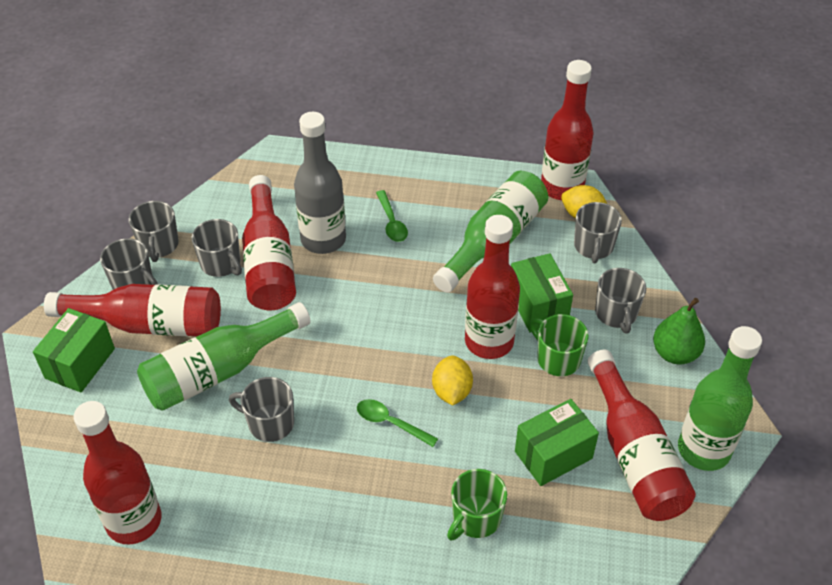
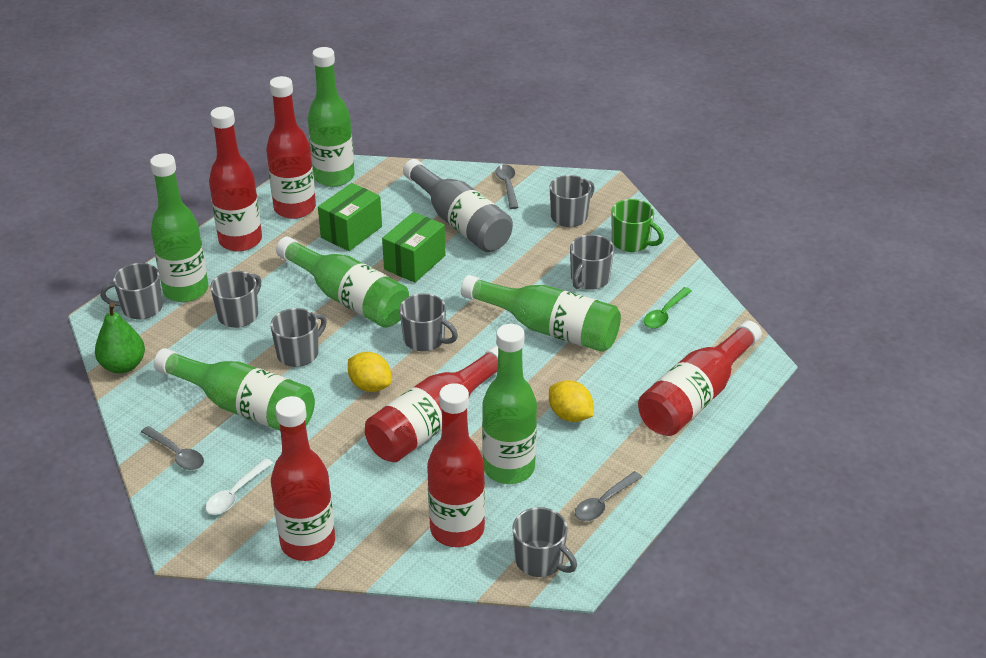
green bottle: [137,302,311,411] [433,171,548,293] [678,326,762,471] = 3 -> [150,153,209,302] [154,348,315,430] [276,237,409,328] [308,47,355,187] [461,275,621,352] [482,324,537,484] = 6
green box: [33,308,115,393] [511,253,573,332] [515,399,599,486] = 3 -> [318,183,382,251] [382,212,445,283] = 2
green mug: [447,469,507,540] [530,314,589,376] = 2 -> [611,199,664,252] = 1
green spoon: [357,399,438,447] [376,190,408,242] = 2 -> [644,287,692,329] = 1
grey mug: [100,238,158,290] [129,201,179,262] [192,219,242,277] [229,377,294,442] [574,202,622,263] [595,268,646,334] = 6 -> [100,263,163,320] [210,271,261,328] [270,308,327,367] [399,293,458,352] [512,507,577,577] [550,175,595,227] [570,234,614,290] = 7
grey spoon: none = 0 -> [141,426,204,470] [496,164,519,209] [575,471,642,521] = 3
white spoon: none = 0 -> [205,458,273,515] = 1

